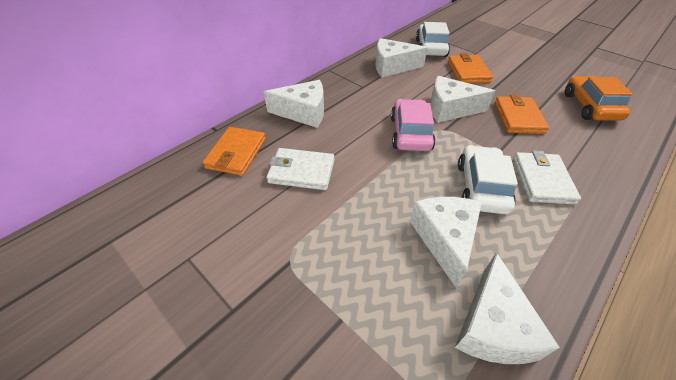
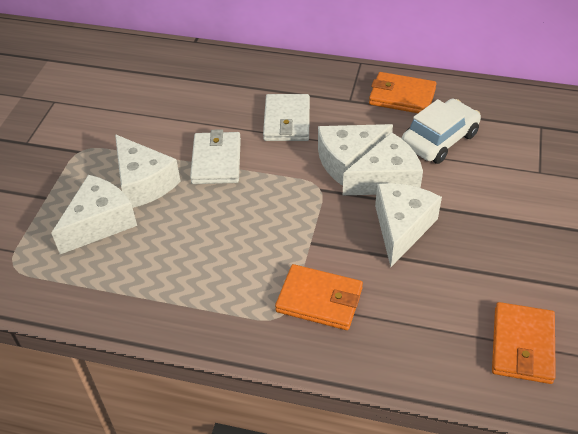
orange car: [565,76,633,121] = 1 -> none = 0
pink car: [391,99,436,151] = 1 -> none = 0
white car: [416,22,450,57] [458,145,518,214] = 2 -> [402,99,481,164] = 1

